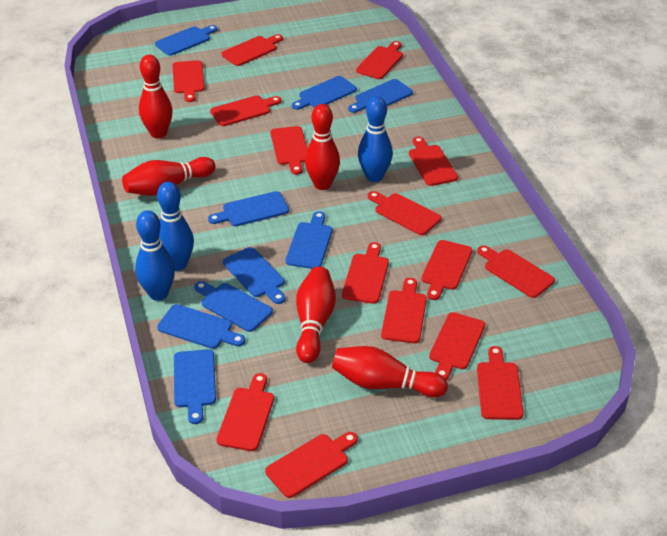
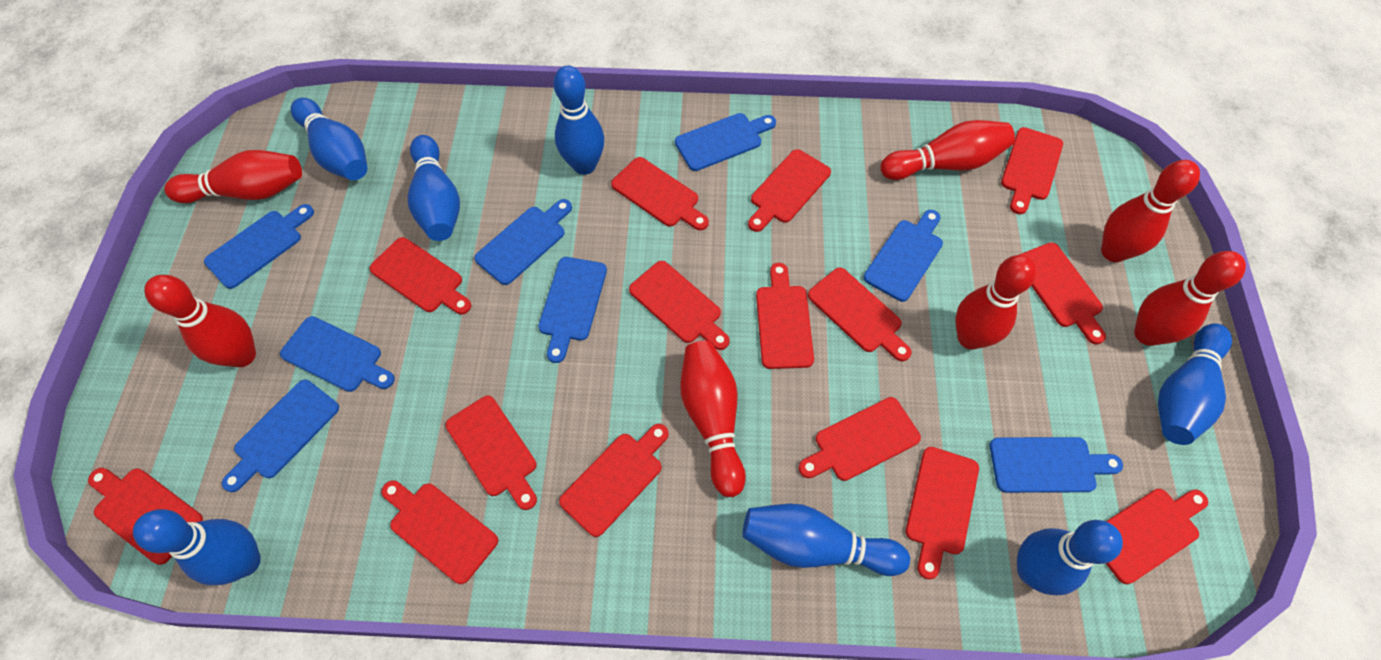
blue bowling pin: [135,210,175,301] [157,182,194,271] [358,96,393,182] = 3 -> [133,509,261,585] [291,98,367,180] [408,135,460,241] [553,66,604,175] [742,504,910,576] [1017,520,1123,595] [1158,323,1232,445] = 7
blue cutting board: [155,25,218,56] [157,304,245,349] [174,349,216,424] [194,281,273,332] [208,191,289,227] [223,247,286,304] [285,211,332,269] [292,76,357,110] [348,79,413,113] = 9 -> [204,204,314,289] [222,380,339,492] [280,316,395,392] [474,199,572,285] [538,257,607,363] [675,113,776,171] [864,210,943,302] [990,437,1123,493] = 8
red bowling pin: [122,157,215,196] [139,55,173,138] [296,267,336,363] [305,104,340,190] [332,346,448,397] = 5 -> [144,275,256,367] [164,150,302,203] [680,341,746,497] [881,120,1015,180] [955,255,1037,349] [1101,160,1200,262] [1134,251,1246,346] = 7

